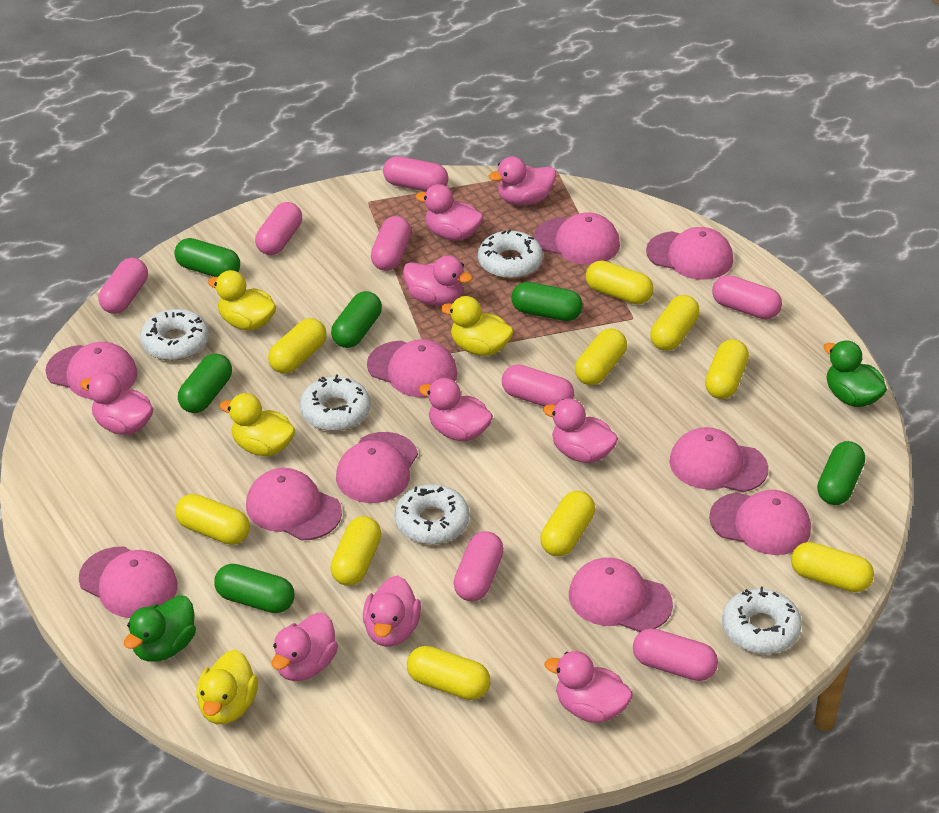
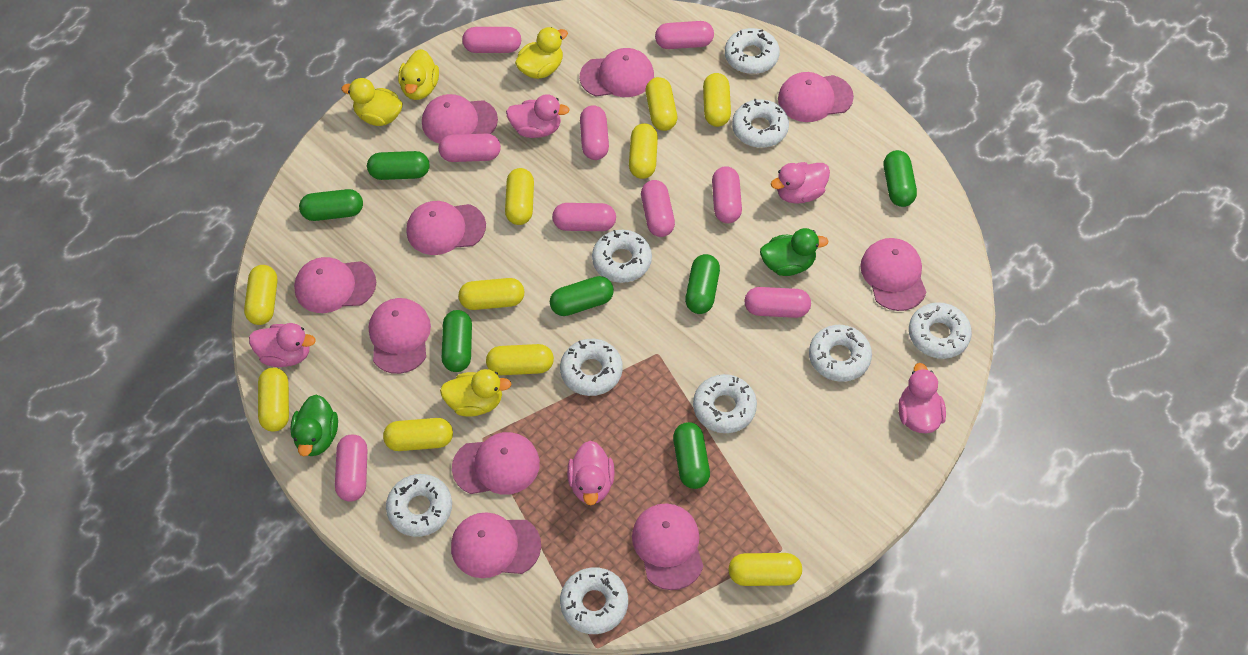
green capsule: [174,238,240,277] [178,353,232,413] [214,564,295,613] [331,291,382,348] [511,282,583,321] [817,441,865,505] = 6 -> [299,189,363,221] [367,151,430,180] [442,310,472,372] [550,276,614,316] [673,422,710,489] [685,254,720,314] [884,150,917,207] = 7
pink capsule: [99,258,148,314] [255,202,302,255] [371,216,411,271] [383,156,448,192] [453,531,504,601] [502,364,574,407] [633,628,718,681] [712,275,782,319] = 8 -> [335,434,367,502] [439,134,501,162] [462,27,521,53] [552,203,616,231] [580,105,609,160] [641,180,675,237] [655,21,714,49] [712,166,742,224] [744,287,811,318] = 9
pink duck: [80,372,153,435] [271,613,338,681] [363,575,421,647] [403,255,473,306] [415,184,484,241] [419,378,493,441] [489,156,556,205] [543,399,618,463] [545,651,633,723] = 9 -> [249,323,316,367] [506,94,570,138] [567,441,615,505] [771,162,830,204] [898,363,946,433] = 5
white donut: [140,309,209,361] [300,374,371,431] [394,484,469,544] [478,229,543,279] [722,587,802,654] = 5 -> [386,474,452,537] [560,339,623,396] [560,567,628,634] [592,230,652,283] [693,374,757,433] [725,28,780,74] [732,99,789,148] [809,325,872,382] [909,302,972,359] = 9

